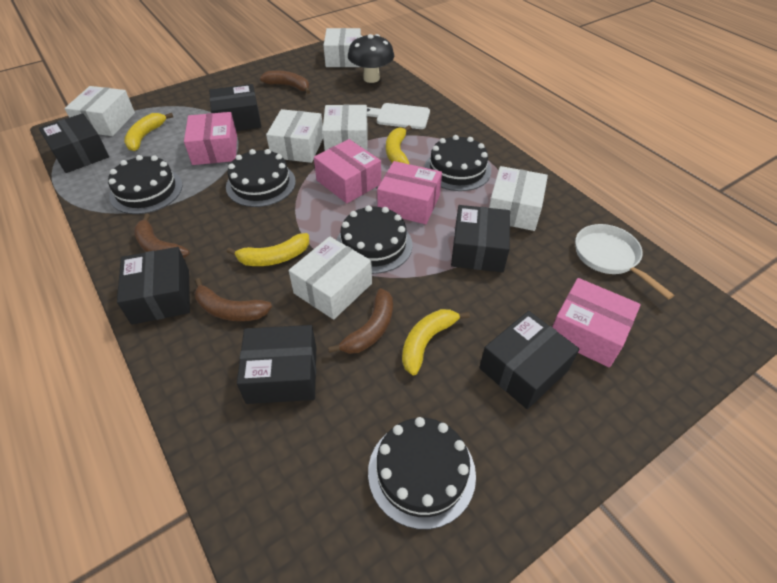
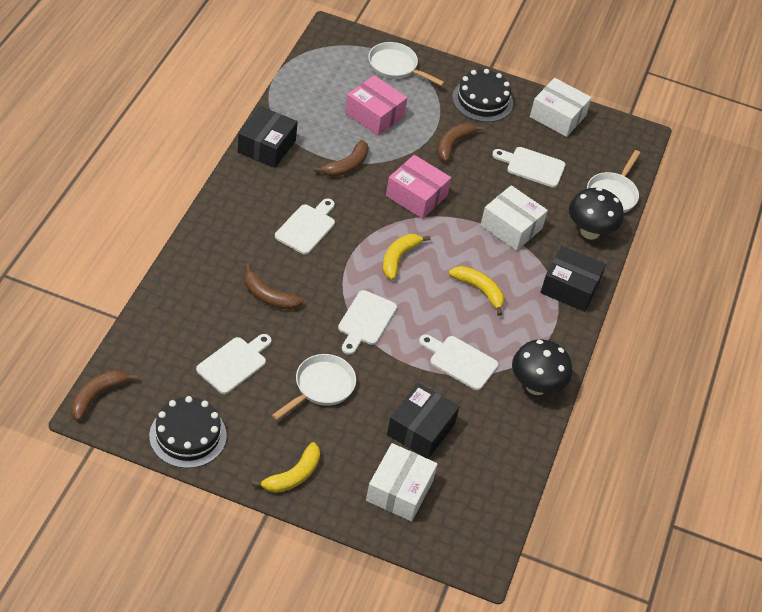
black box: [39,113,109,173] [117,247,190,325] [209,84,261,131] [237,325,316,404] [451,205,510,272] [479,311,579,409] = 6 -> [238,106,298,168] [387,383,459,459] [540,246,606,312] = 3
black cake: [108,155,183,214] [226,149,296,207] [337,205,412,274] [368,417,476,529] [424,135,491,191] = 5 -> [149,396,227,468] [452,69,513,122] = 2
black mushroom: [348,34,394,83] = 1 -> [512,340,572,395] [569,187,624,240] = 2
pink box: [184,112,237,165] [314,139,381,203] [377,161,442,224] [552,278,641,367] = 4 -> [345,75,407,136] [386,155,451,219] = 2
white box: [65,86,135,136] [266,109,323,163] [289,236,372,320] [322,105,368,151] [323,28,361,67] [489,166,548,231] = 6 -> [366,443,438,521] [481,185,548,251] [530,78,592,137] = 3
white cutting board: [367,103,430,129] = 1 -> [196,334,271,394] [275,199,335,255] [338,290,397,355] [419,334,498,390] [492,147,565,187] = 5
white pan: [575,224,674,299] = 1 -> [272,354,356,420] [368,42,445,86] [587,150,640,213] = 3
yellow banana: [124,113,173,151] [227,233,309,266] [386,125,411,164] [402,309,470,375] = 4 -> [252,442,320,493] [383,234,431,280] [449,266,504,316] = 3

